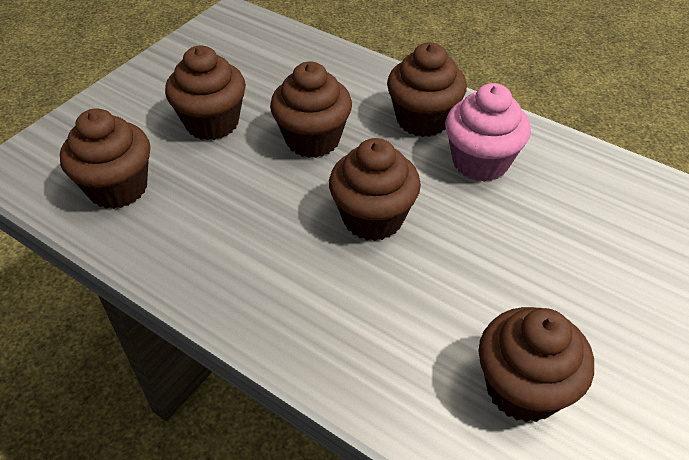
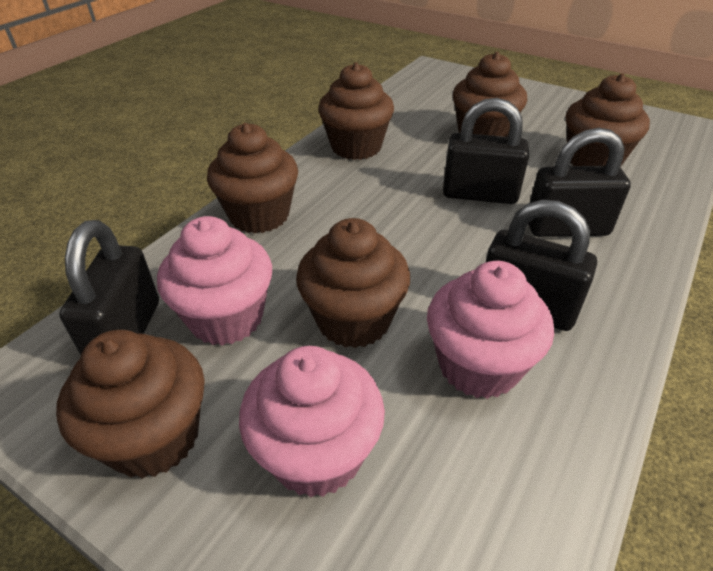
black padlock: none = 0 -> [59,220,159,355] [443,98,529,204] [486,200,597,331] [528,128,631,237] = 4
pink cupcake: [445,83,531,182] = 1 -> [157,216,272,346] [239,346,385,498] [427,261,554,399] = 3

